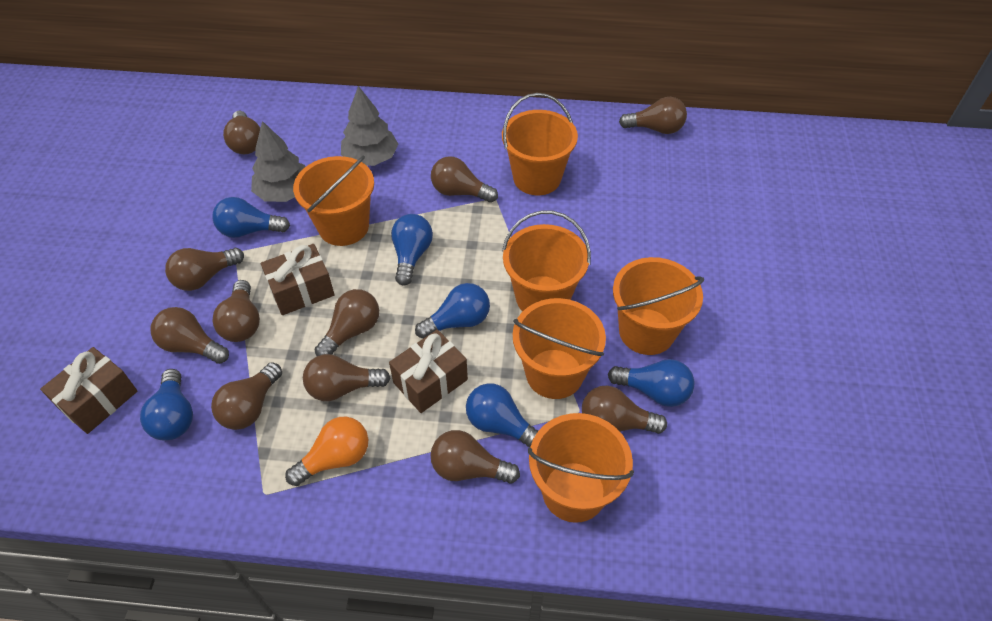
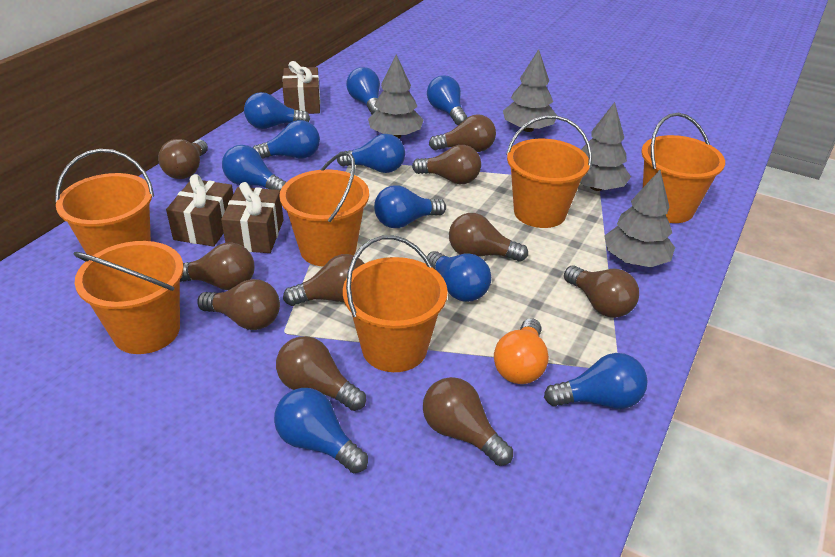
blue light bulb: [140,369,193,441] [212,197,290,238] [391,214,433,286] [415,283,490,339] [466,384,539,447] [608,359,695,407] = 6 -> [222,145,286,191] [244,92,310,129] [253,120,320,159] [274,388,368,473] [337,134,405,173] [346,67,380,114] [374,185,446,228] [427,75,467,125] [427,251,491,302] [544,353,648,409] = 10
brown light bulb: [151,307,229,364] [165,248,244,291] [211,362,282,430] [212,280,260,342] [223,111,260,154] [303,354,390,401] [315,289,379,356] [430,430,520,484] [431,156,498,203] [582,386,667,434] [619,97,687,134] = 11 -> [158,139,208,179] [180,242,255,290] [197,279,280,330] [276,336,366,411] [283,254,365,306] [412,145,481,184] [423,377,513,466] [429,114,496,152] [449,213,528,262] [564,265,639,318] = 10
grey tree: [251,121,306,202] [341,86,398,166] = 2 -> [368,54,423,138] [503,49,557,132] [580,102,631,191] [604,170,675,267] = 4

